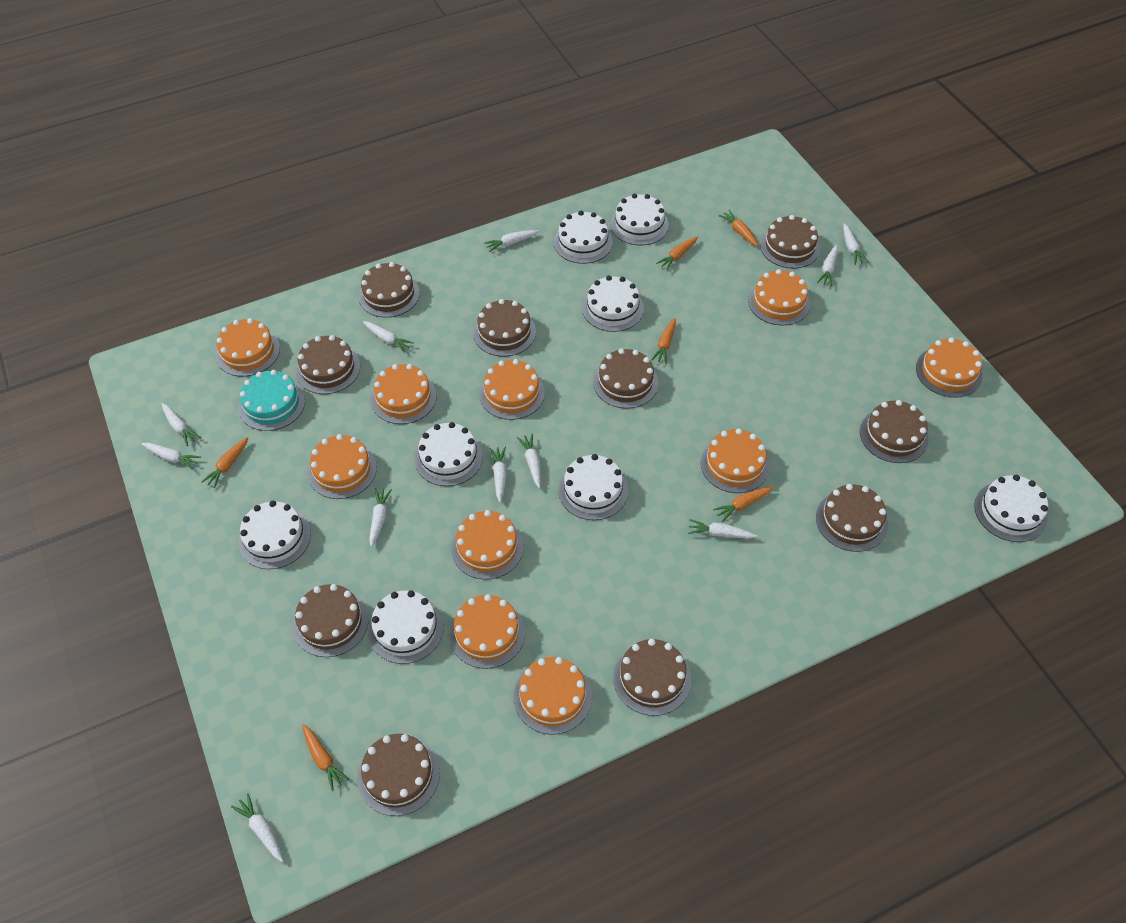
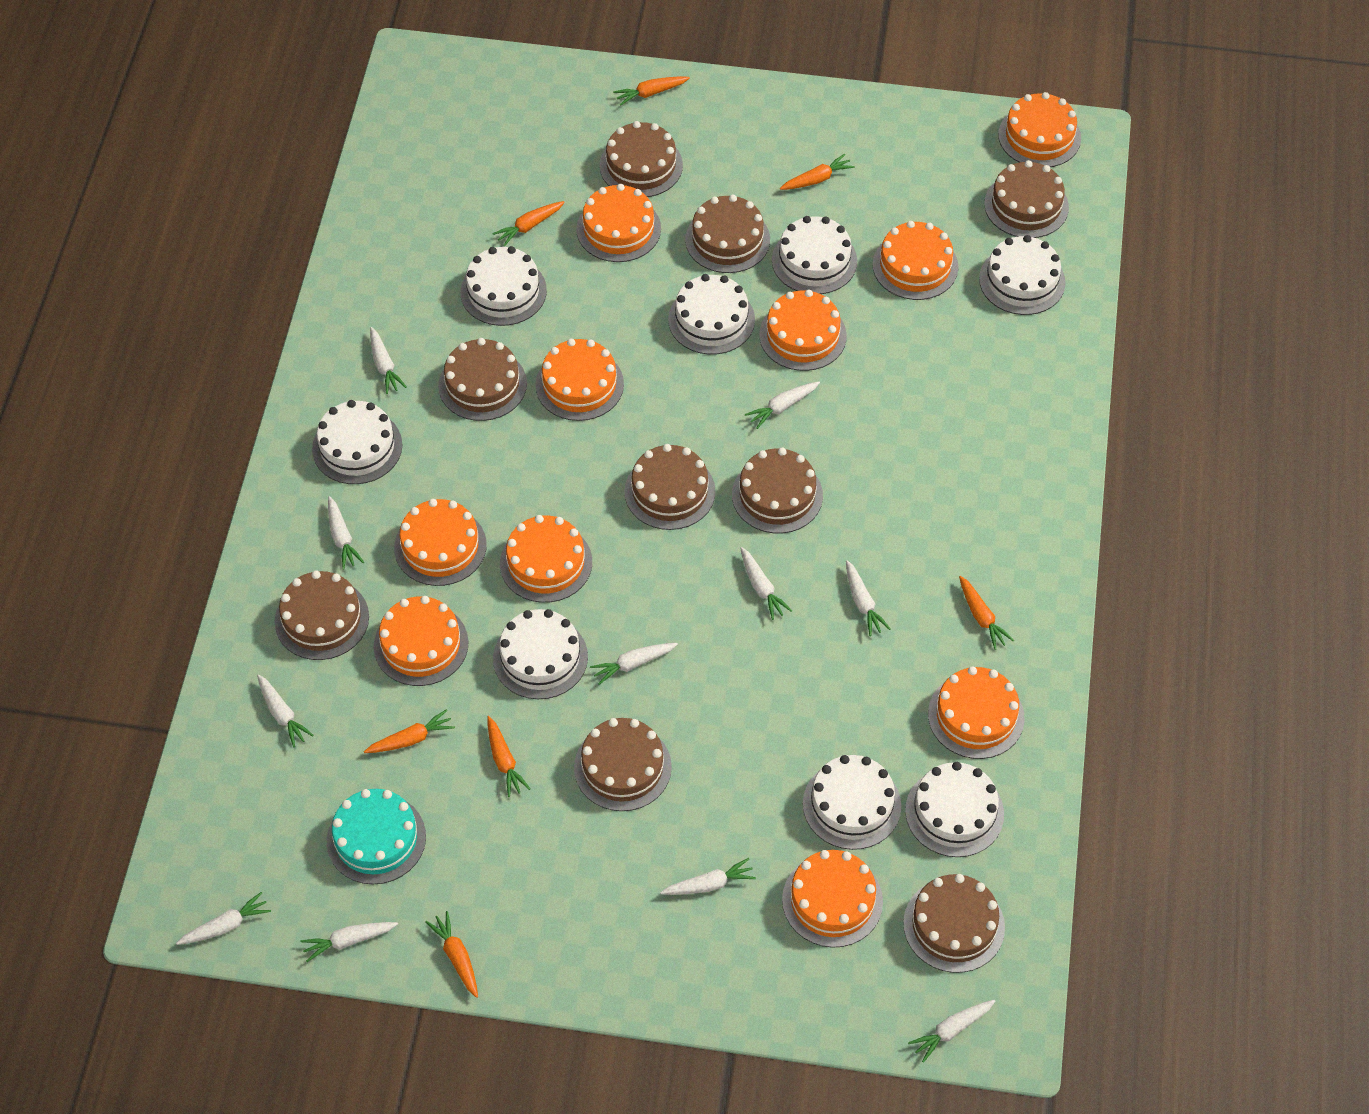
brown cake: [293,584,369,657] [296,335,360,394] [358,262,420,318] [358,734,440,816] [473,299,536,356] [593,348,658,409] [613,639,691,716] [760,215,820,268] [816,484,888,552] [860,400,929,463] = 10 -> [275,570,369,660] [438,338,527,421] [574,718,672,811] [600,121,683,197] [624,444,716,530] [685,195,770,273] [732,448,823,533] [903,874,1005,973] [984,160,1069,238] = 9
orange carrot: [201,437,248,488] [302,724,349,791] [651,318,676,364] [656,236,698,270] [713,487,774,522] [719,210,759,246] = 6 -> [364,709,455,753] [425,911,478,998] [487,716,531,797] [492,201,565,246] [613,76,690,106] [780,154,855,190] [959,576,1015,650] = 7

